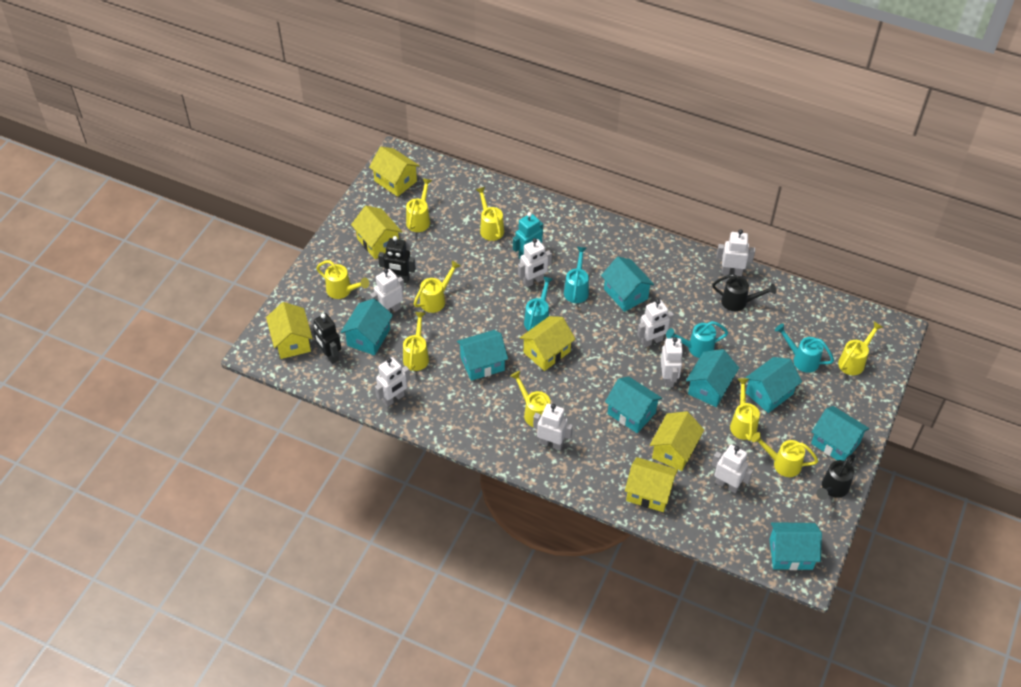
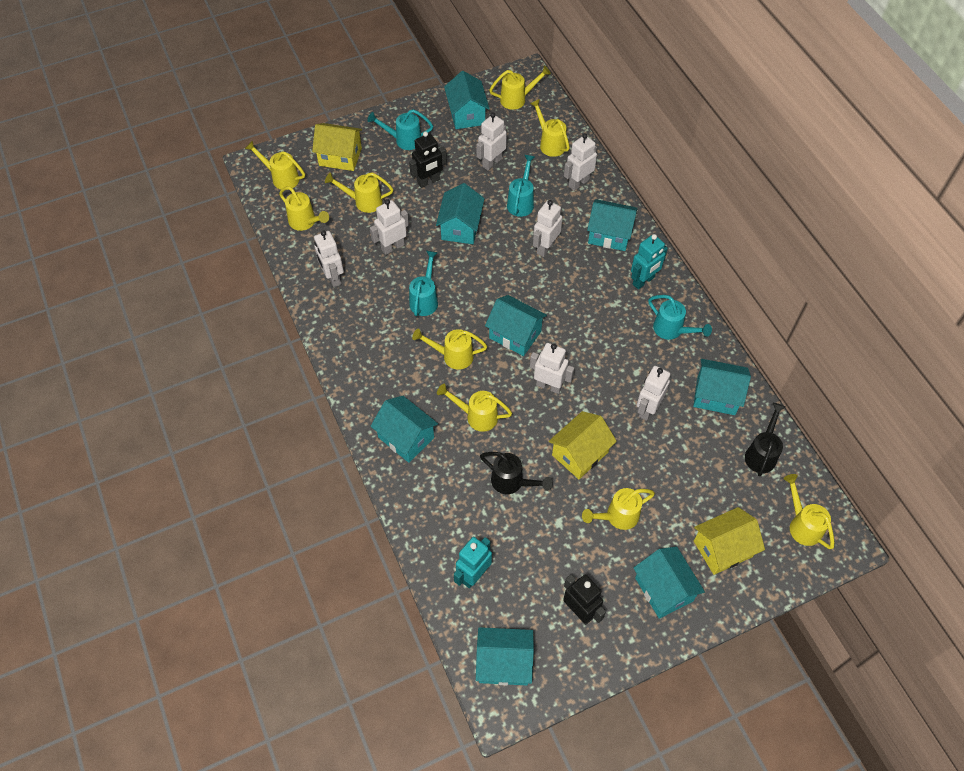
turquoise robot: [513,212,543,259] = 1 -> [454,537,492,588] [631,234,668,289] = 2
white robot: [370,268,405,312] [375,357,410,407] [518,238,552,287] [533,404,573,450] [637,299,674,347] [661,337,683,387] [712,445,753,493] [716,229,755,276] = 8 -> [314,230,344,287] [370,199,409,255] [476,112,507,171] [530,343,574,394] [533,200,563,257] [564,133,597,191] [637,366,670,421] = 7
yellow house: [266,302,313,359] [351,206,402,259] [369,147,420,197] [520,316,576,371] [625,457,678,512] [650,411,704,471] = 6 -> [312,123,362,171] [549,411,617,479] [694,507,765,575] = 3

